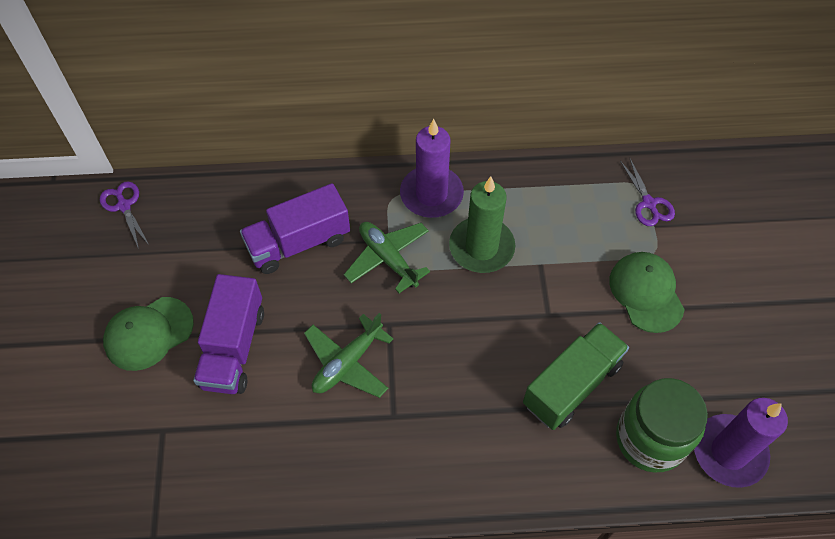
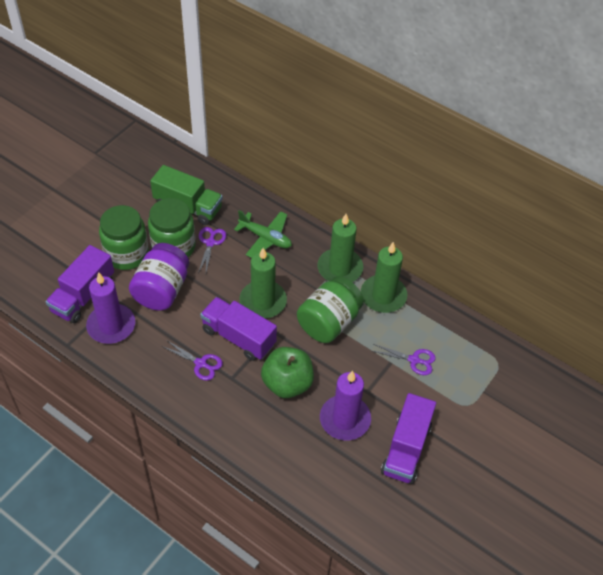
green apple: none = 0 -> [261,347,314,398] = 1
green candle: [449,177,515,273] = 1 -> [239,248,287,319] [317,214,363,282] [361,242,408,313] = 3
green cap: [103,297,194,371] [609,252,685,333] = 2 -> none = 0
green jar: [616,378,708,473] = 1 -> [99,205,149,270] [148,198,196,257] [297,276,364,343] = 3
green plane: [304,313,394,398] [344,222,430,293] = 2 -> [234,210,292,258] = 1
purple jar: none = 0 -> [129,243,189,310] = 1
purple scissors: [100,181,149,249] [620,157,675,226] = 2 -> [163,341,223,381] [198,227,226,273] [373,344,436,375] = 3
purple truck: [193,274,264,394] [240,183,350,274] = 2 -> [46,245,114,323] [200,297,277,361] [381,393,436,484] = 3

